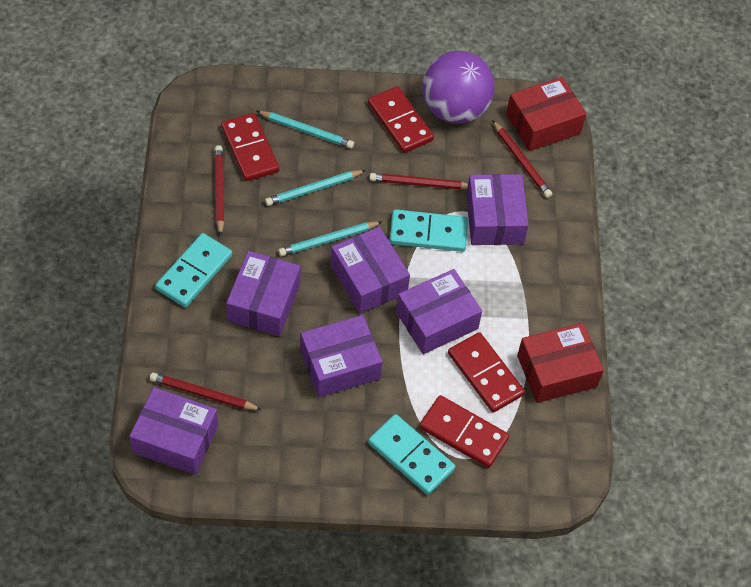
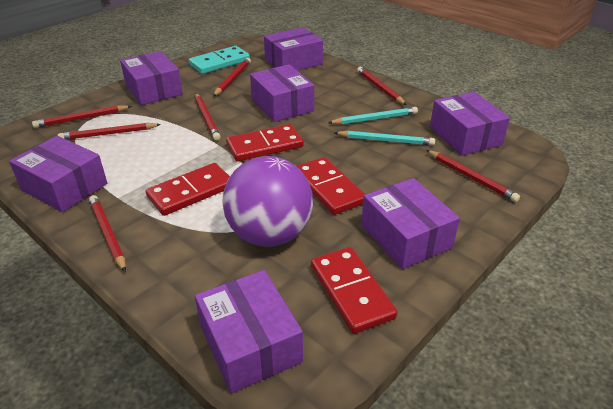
purple box: [129,387,218,475] [226,251,301,336] [300,315,382,397] [331,227,410,314] [396,269,482,354] [466,174,529,245] = 6 -> [9,136,107,212] [120,51,183,105] [195,270,303,393] [250,64,314,122] [264,27,323,71] [361,178,460,269] [430,92,510,156] = 7
red box: [506,77,586,151] [517,323,604,403] = 2 -> none = 0
red pencil: [150,372,262,410] [214,145,224,236] [369,173,468,190] [492,120,552,198] = 4 -> [32,105,132,128] [58,123,161,140] [89,195,126,272] [195,93,221,140] [213,58,251,96] [357,67,406,105] [427,150,520,202] = 7
turquoise domino: [155,233,232,307] [368,414,456,495] [389,209,468,252] = 3 -> [189,46,250,74] = 1
turquoise pencil: [257,111,354,149] [265,170,366,206] [278,221,382,257] = 3 -> [328,107,418,125] [335,130,435,146] = 2

